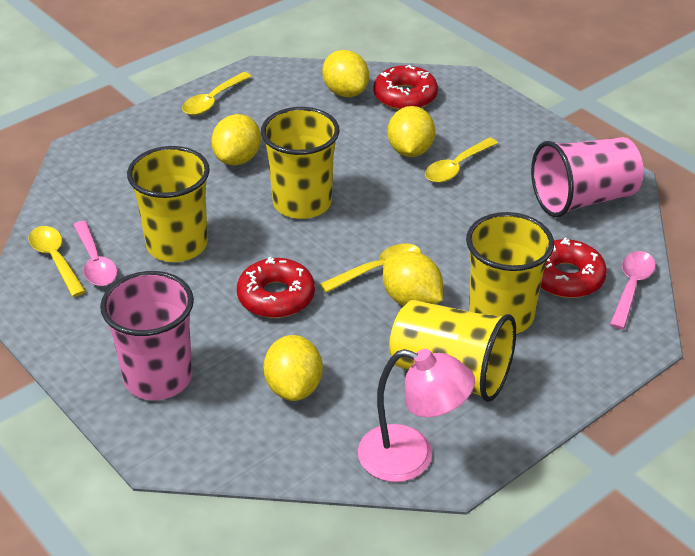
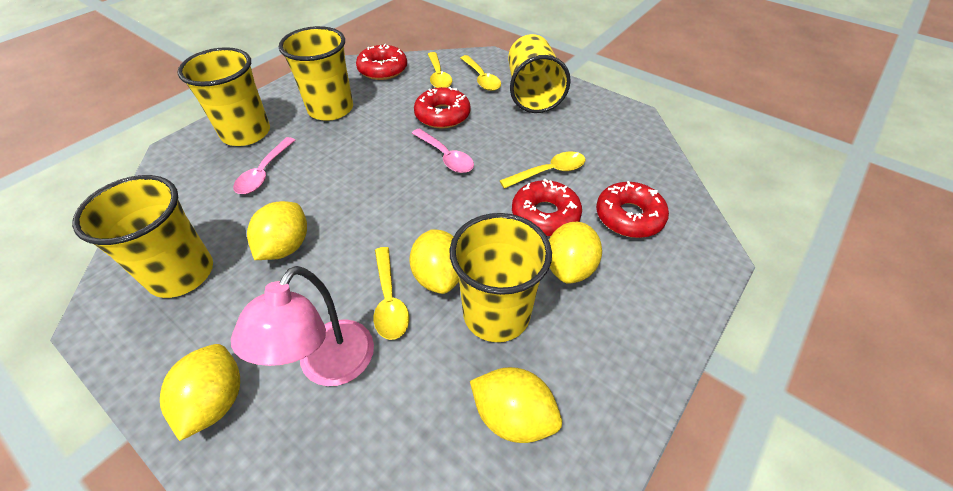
pink cup: [100,271,194,400] [531,137,643,217] = 2 -> none = 0
red donut: [237,257,315,318] [373,65,438,110] [540,238,607,298] = 3 -> [356,44,407,80] [414,87,471,129] [512,179,582,236] [596,181,669,238] = 4
yellow cup: [127,146,210,262] [261,107,339,219] [389,300,516,402] [466,212,554,334] = 4 -> [72,175,213,298] [177,47,270,146] [279,26,353,121] [449,213,552,342] [508,34,571,113] = 5

